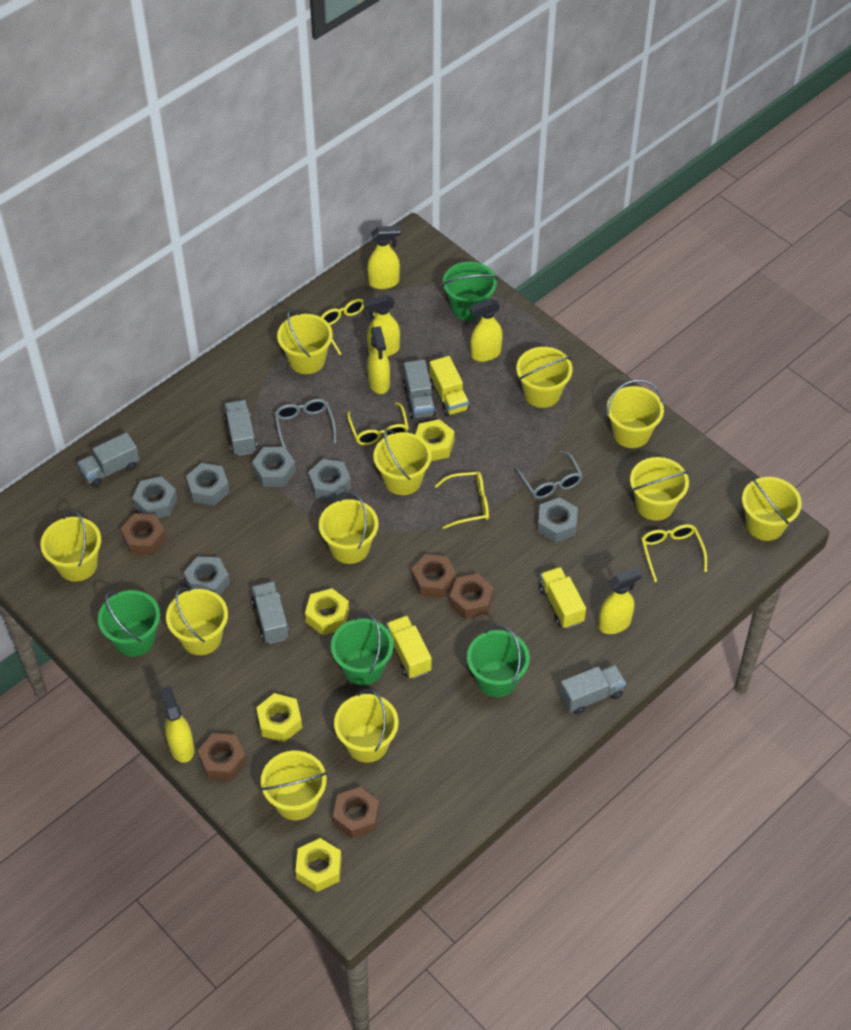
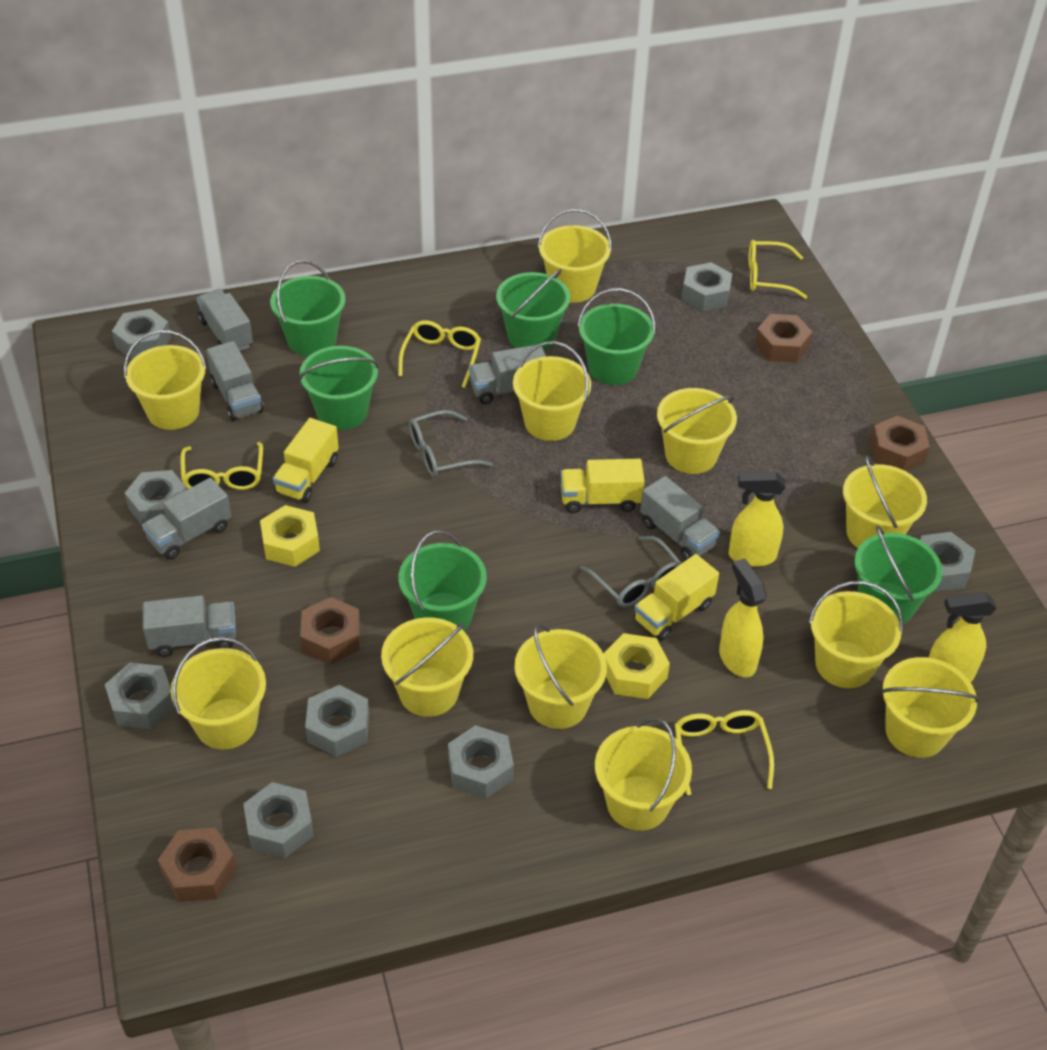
brown nut: [121,513,166,555] [197,733,247,781] [333,787,379,839] [412,554,456,598] [450,573,494,619] = 5 -> [158,828,237,902] [300,597,360,664] [755,314,812,363] [870,416,930,471] = 4
green bucket: [98,590,160,657] [331,613,393,686] [442,262,498,321] [467,625,530,697] = 4 -> [270,260,346,356] [299,346,379,430] [399,531,487,631] [496,269,570,350] [578,288,656,385] [854,525,942,624] = 6
grey nut: [132,476,177,518] [184,556,230,596] [186,463,230,506] [252,447,296,487] [308,459,351,501] [537,497,578,543] = 6 -> [105,663,175,729] [112,309,171,360] [125,470,187,525] [243,782,314,858] [305,685,369,757] [448,725,514,799] [682,262,732,311] [920,532,975,592] = 8
grey truck: [78,432,140,487] [224,400,257,456] [252,582,289,644] [403,360,436,419] [560,665,626,714] = 5 -> [142,478,231,560] [143,595,236,657] [197,289,253,351] [206,341,264,421] [469,344,546,404] [640,476,720,560] = 6
yellow nut: [256,693,302,742] [295,838,342,892] [305,588,349,635] [415,419,455,461] = 4 -> [260,505,320,567] [603,633,670,699] = 2
yellow spray bottle: [160,686,194,763] [363,295,400,357] [367,326,390,394] [368,226,401,289] [469,298,503,362] [598,568,642,634] = 6 -> [719,559,767,678] [729,471,786,567] [929,592,997,682] = 3

